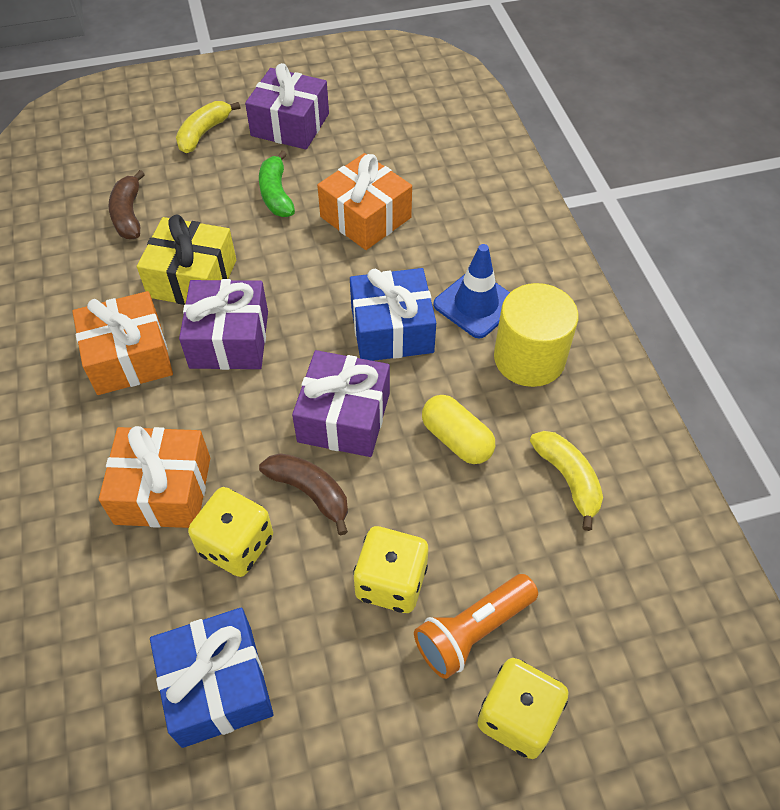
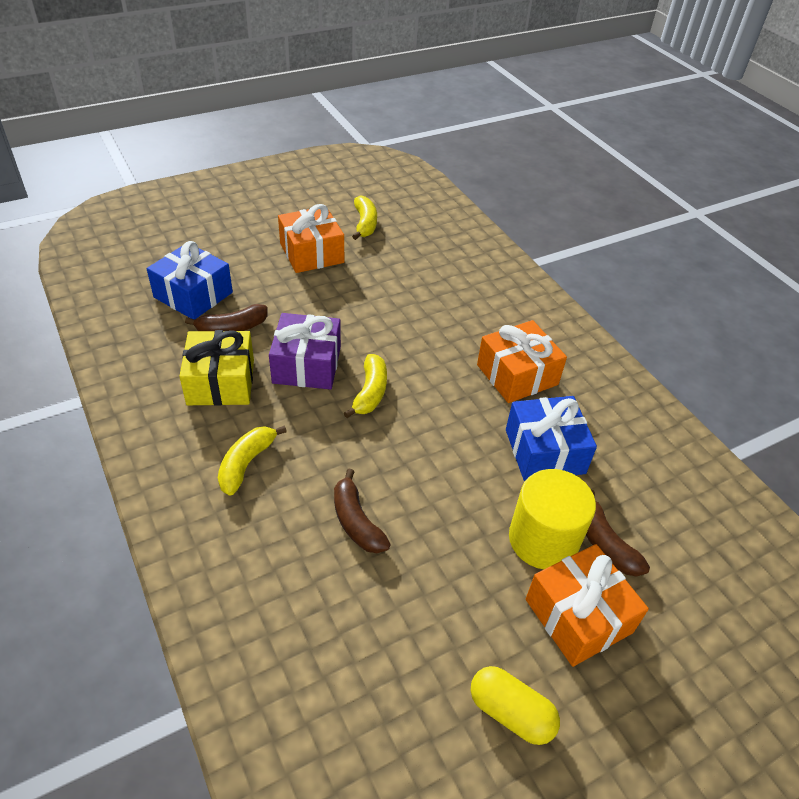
blue traffic cone: [433,244,510,338] = 1 -> none = 0
brown banana: [109,170,145,239] [259,453,348,535] = 2 -> [185,304,268,331] [334,469,391,553] [586,490,650,577] = 3
green banana: [259,151,295,217] = 1 -> none = 0
orange flashlight: [414,574,538,679] = 1 -> none = 0
purple gift: [179,279,268,370] [245,63,329,150] [292,350,390,457] = 3 -> [269,313,341,390] = 1
yellow banana: [176,101,240,153] [530,431,603,531] = 2 -> [218,426,287,496] [344,354,387,418] [352,195,377,240] = 3
yellow dice: [188,487,273,577] [353,526,428,613] [477,658,569,759] = 3 -> none = 0

